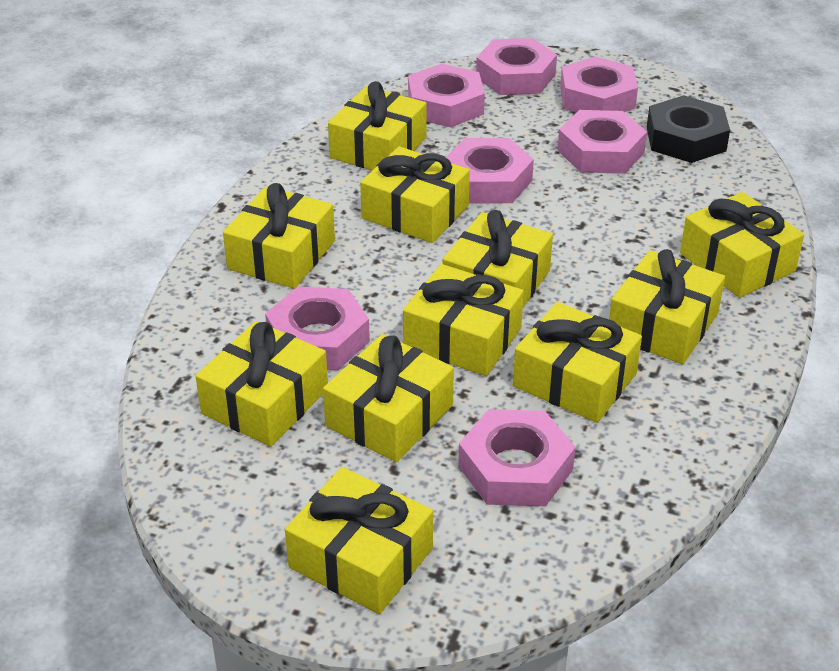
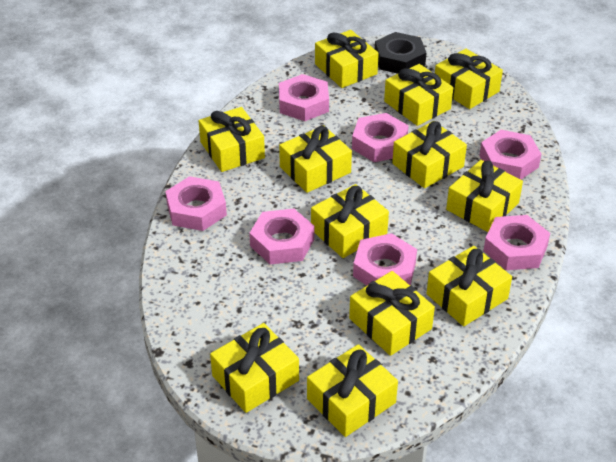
yellow gift: [196,321,328,447] [223,183,335,289] [285,467,433,614] [323,334,454,462] [328,81,427,170] [360,146,470,243] [403,264,524,376] [443,210,553,307] [513,302,642,423] [609,249,725,364] [680,192,804,298] = 11 -> [199,107,265,172] [210,323,299,413] [279,126,352,193] [307,344,398,437] [311,184,389,258] [315,30,379,88] [349,271,435,356] [384,64,453,126] [392,121,467,188] [426,246,512,326] [435,49,503,109] [446,160,523,232] = 12

